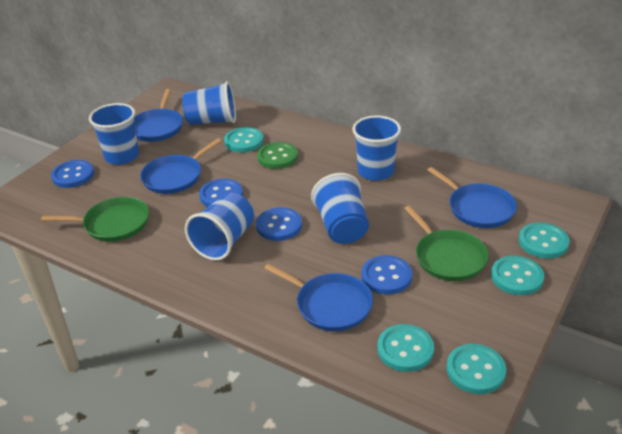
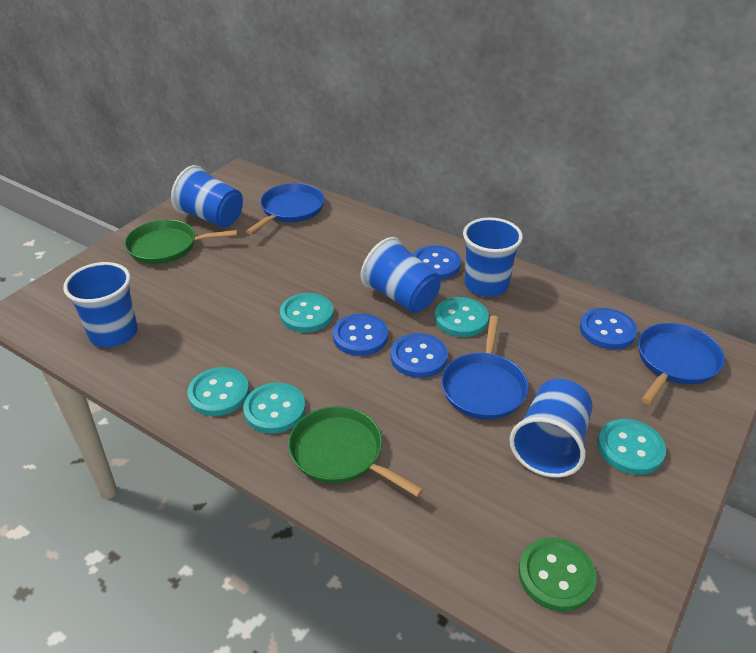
blue pan: [134,89,183,142] [140,138,222,194] [264,264,373,331] [427,167,517,228] = 4 -> [246,183,325,234] [441,316,528,420] [638,323,725,404] = 3

